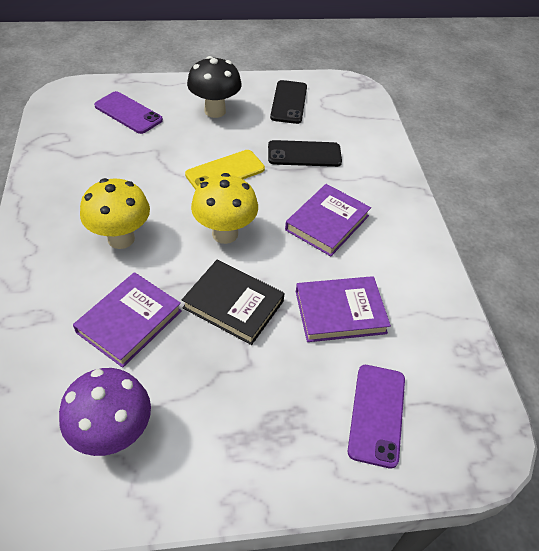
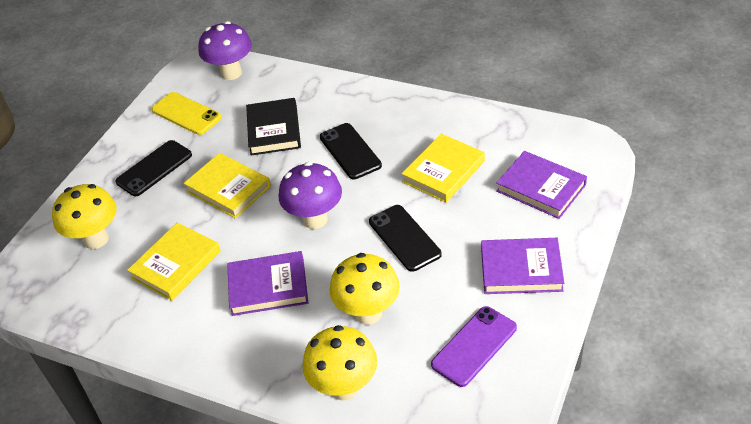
black mushroom: [187,56,242,118] = 1 -> none = 0
black phone: [268,140,342,167] [270,80,307,124] = 2 -> [115,140,192,196] [320,123,382,179] [369,205,442,272] = 3
purple mushroom: [59,368,151,456] = 1 -> [199,21,252,80] [279,162,342,229] = 2
purple phone: [94,91,163,134] [348,365,405,469] = 2 -> [431,306,517,387] = 1
yellow book: none = 0 -> [127,222,221,301] [184,153,271,219] [402,134,485,203] = 3
yellow mushroom: [80,178,150,249] [191,173,258,244] = 2 -> [52,184,117,249] [302,325,377,400] [329,253,400,325] = 3

